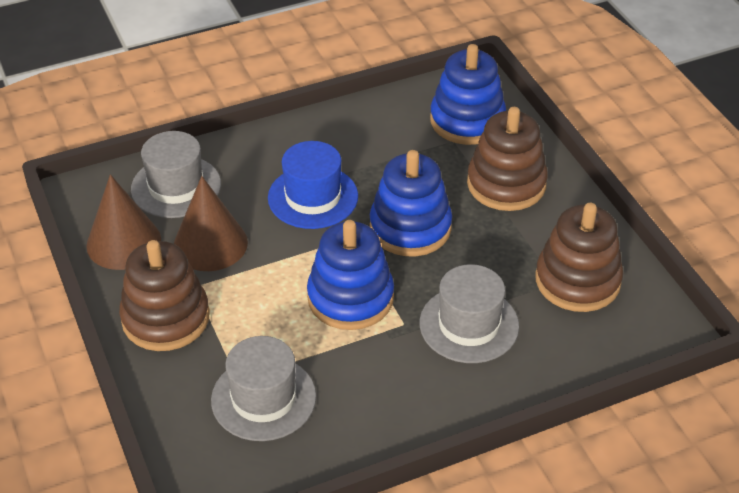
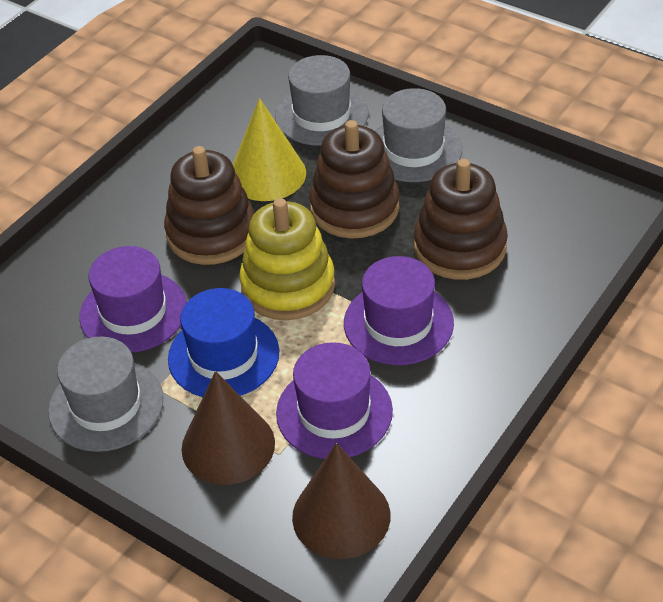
blue stacking toy: [307,220,394,330] [370,150,452,256] [430,44,506,145] = 3 -> none = 0
purple hat: none = 0 -> [79,246,187,353] [276,342,393,459] [344,256,454,365] = 3
yellow cone: none = 0 -> [233,98,306,201] = 1
yellow stacking toy: none = 0 -> [239,198,335,320] = 1

